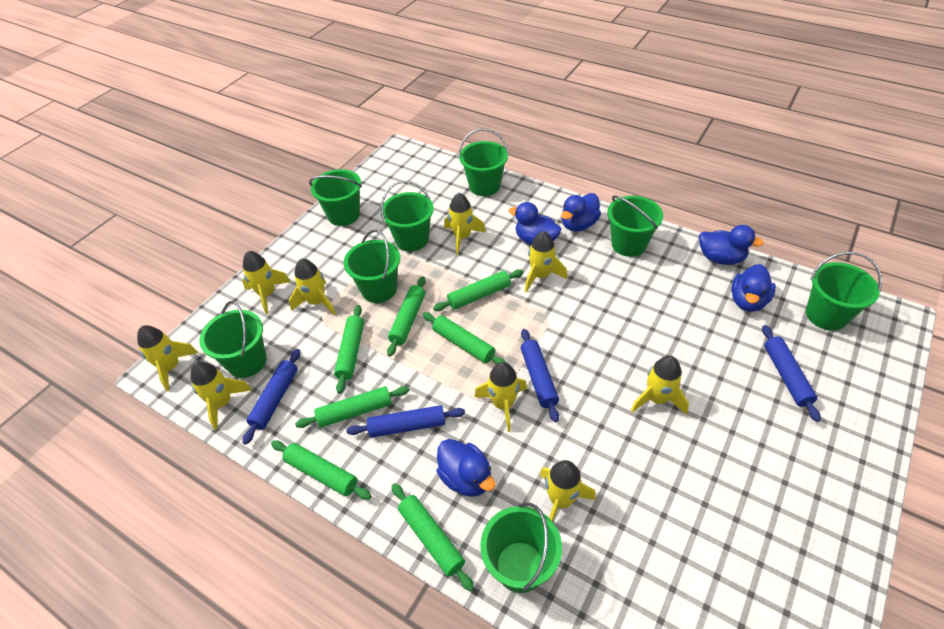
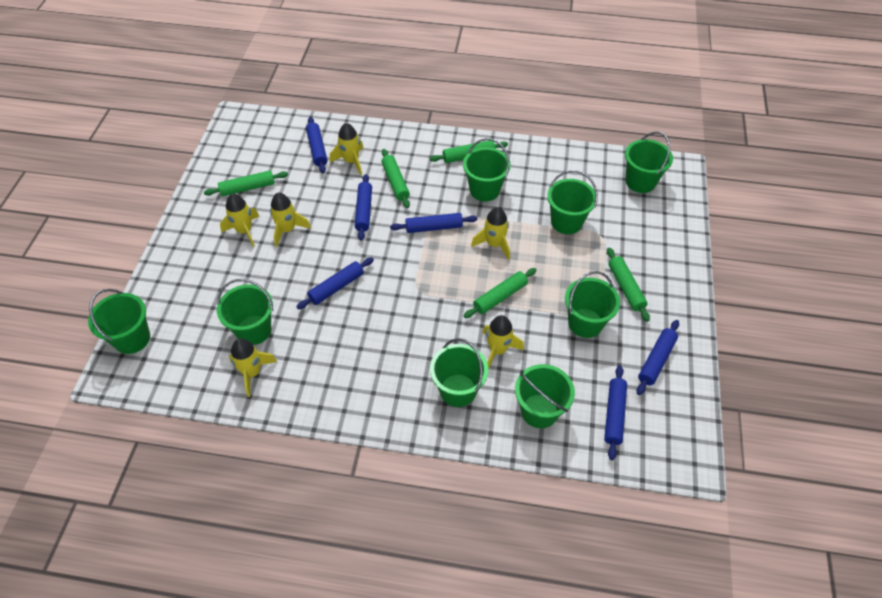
blue duck: [436,439,496,497] [509,202,561,245] [561,193,601,232] [699,225,764,265] [731,264,776,312] = 5 -> none = 0
blue rolling pin: [242,349,300,445] [346,405,465,438] [521,329,559,422] [762,325,821,422] = 4 -> [296,257,374,309] [306,117,327,173] [355,174,372,241] [390,213,478,233] [604,365,627,460] [637,320,679,395] = 6
green rolling pin: [271,440,371,500] [295,386,410,428] [334,305,364,394] [387,276,426,357] [392,484,474,591] [422,312,505,364] [433,269,524,311] = 7 -> [204,170,288,196] [381,149,410,208] [430,140,508,163] [464,268,537,318] [607,248,650,322] = 5
yellow rocket: [137,325,198,391] [191,361,252,430] [242,251,291,314] [289,258,336,315] [444,193,486,255] [475,362,527,432] [525,231,567,292] [540,460,596,522] [631,356,689,415] = 9 -> [220,194,259,247] [229,338,277,397] [270,193,311,247] [330,123,364,175] [471,207,510,260] [482,315,524,370] = 6

